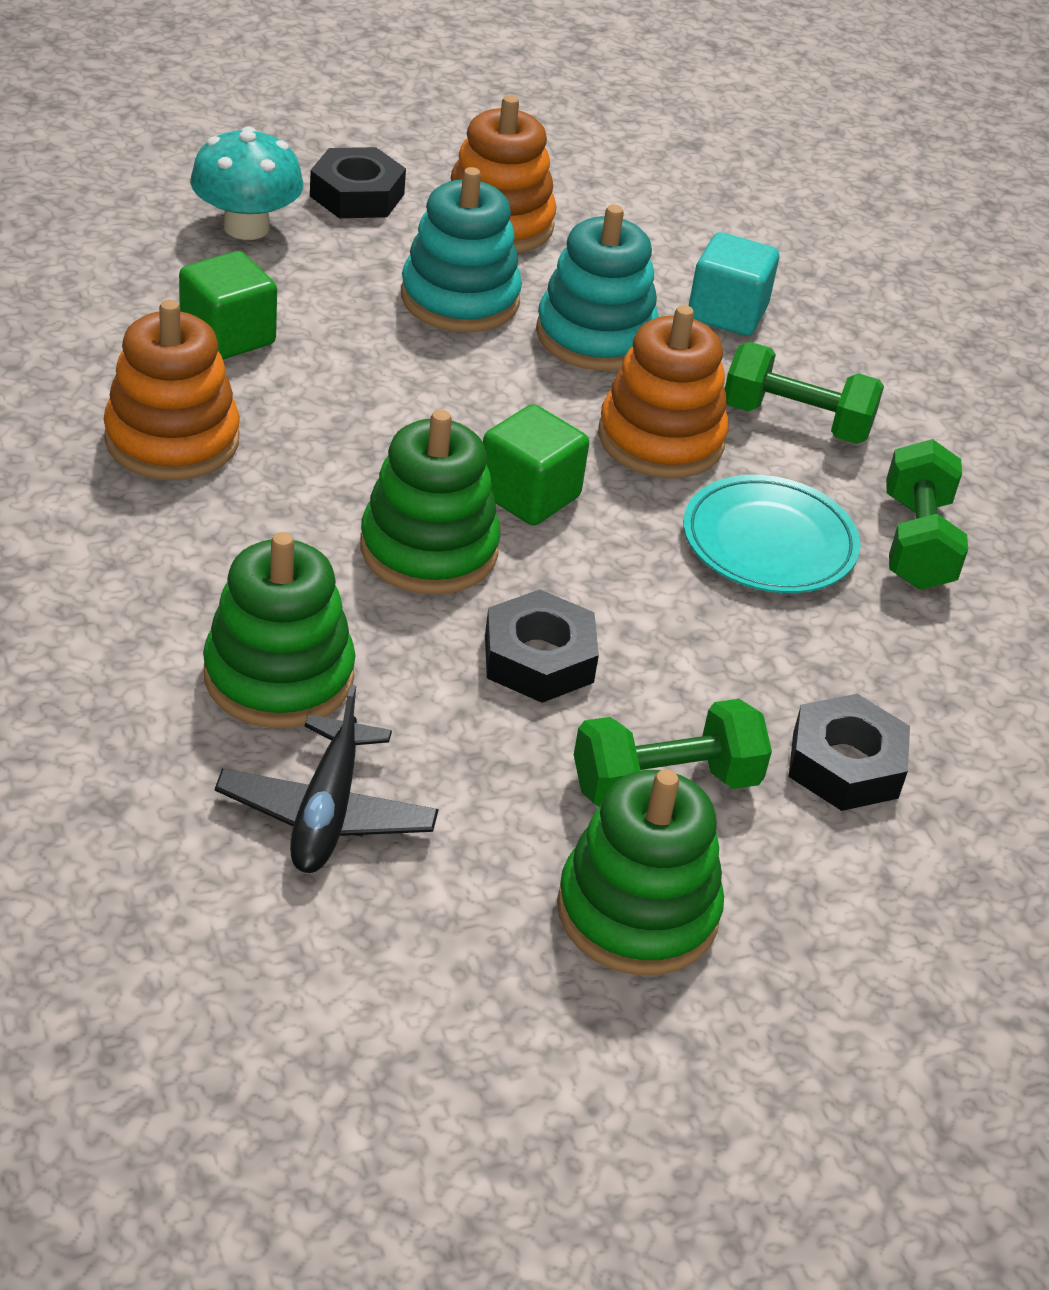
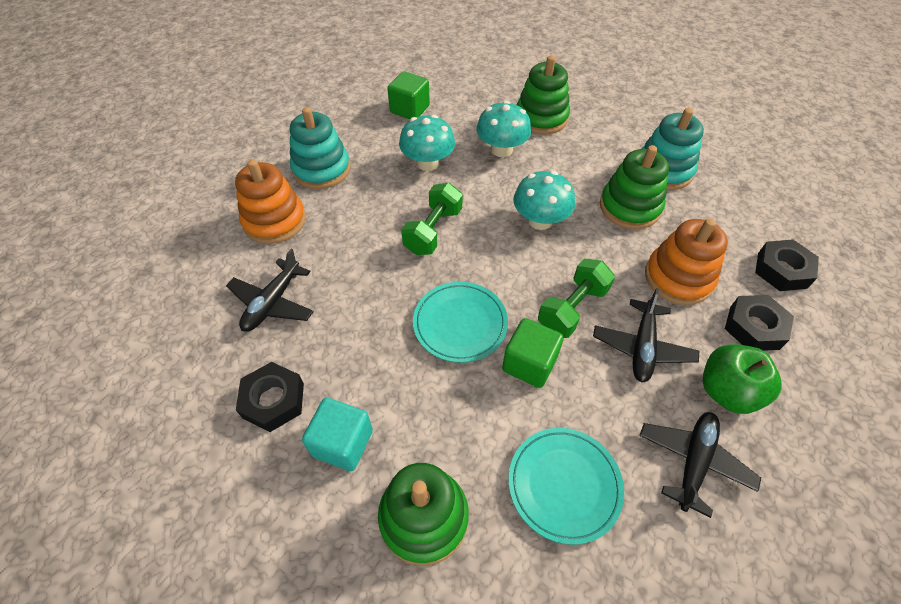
black plane: [215,685,438,873] = 1 -> [226,249,314,332] [593,288,699,382] [639,412,761,518] = 3
green apple: none = 0 -> [702,344,781,414] = 1
green dumbbell: [574,699,772,807] [725,342,884,444] [886,439,968,590] = 3 -> [401,183,463,255] [538,259,615,338] = 2
orange stacking toy: [104,300,240,480] [451,95,556,253] [598,305,729,478] = 3 -> [235,159,306,244] [645,218,728,305] = 2
turquoise mushroom: [190,126,304,240] = 1 -> [399,115,455,171] [476,101,531,157] [513,171,575,230] = 3
turquoise plate: [683,475,860,593] = 1 -> [413,282,508,363] [509,428,624,545] = 2

